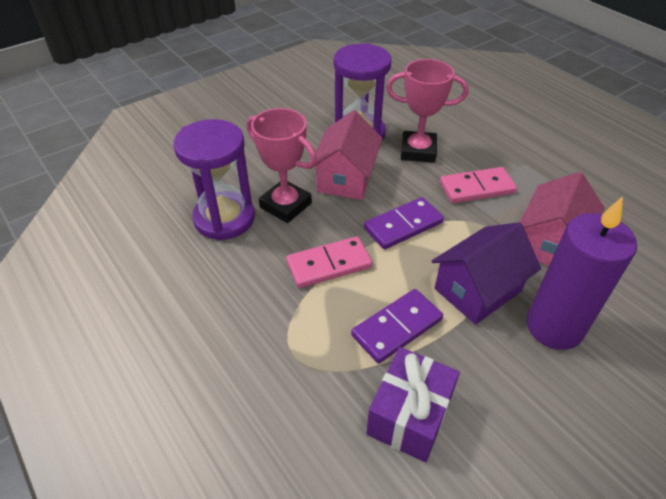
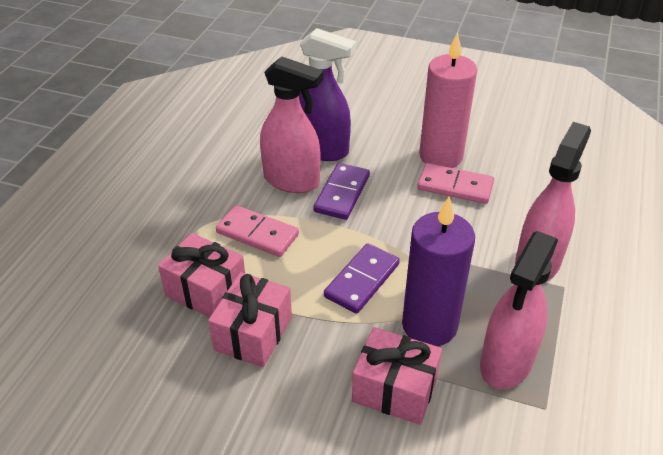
pink candle: none = 0 -> [419,33,477,168] = 1
pink gift: none = 0 -> [158,233,245,318] [208,272,292,367] [352,327,442,425] = 3
pink house: [309,110,382,200] [520,172,604,266] = 2 -> none = 0
pink spray bottle: none = 0 -> [260,57,323,193] [480,231,558,389] [515,122,591,281] = 3
pink trophy: [246,108,317,223] [386,59,468,163] = 2 -> none = 0
purple gift: [366,347,460,462] = 1 -> none = 0
purple hourglass: [173,119,255,240] [334,43,392,141] = 2 -> none = 0
purple house: [432,222,541,325] = 1 -> none = 0
purple spray bottle: none = 0 -> [299,28,356,161] = 1

